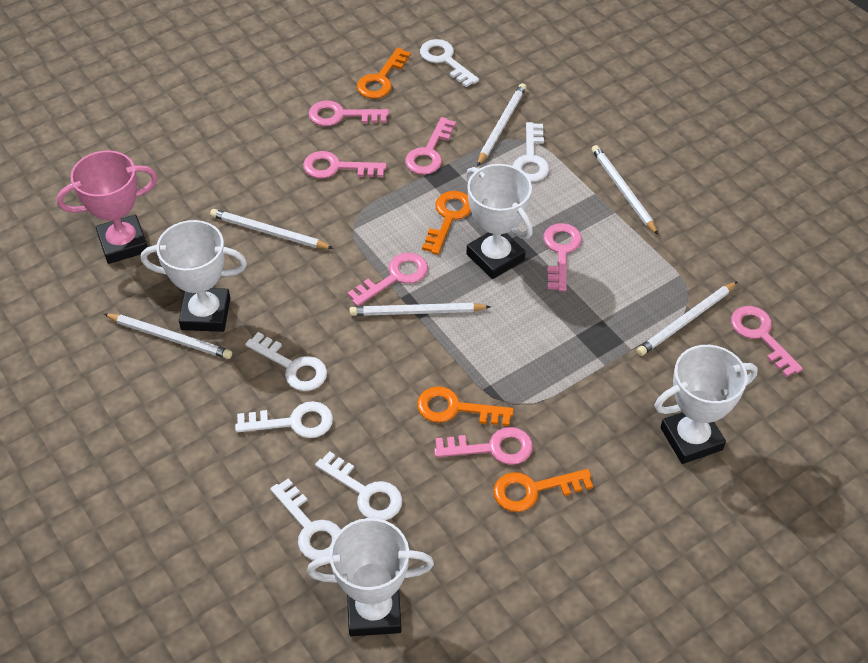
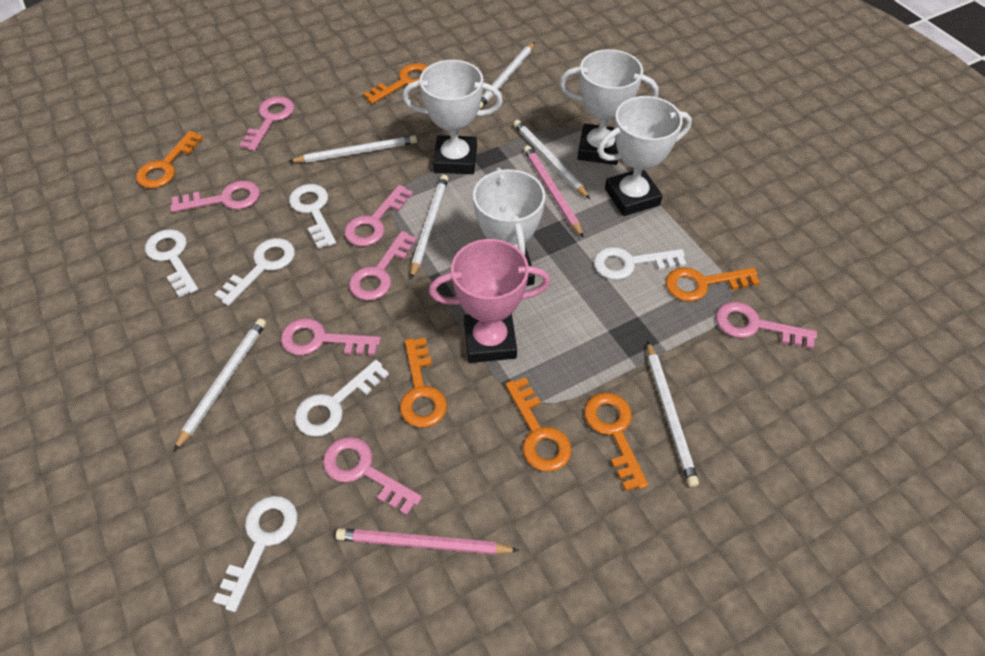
orange key: [357,48,411,99] [417,386,514,426] [422,191,471,255] [493,469,593,512] = 4 -> [136,131,203,188] [363,63,428,104] [400,338,447,428] [505,377,572,472] [584,393,648,491] [665,267,760,302] = 6
pink pencil: none = 0 -> [336,528,519,555] [524,145,584,238] = 2

